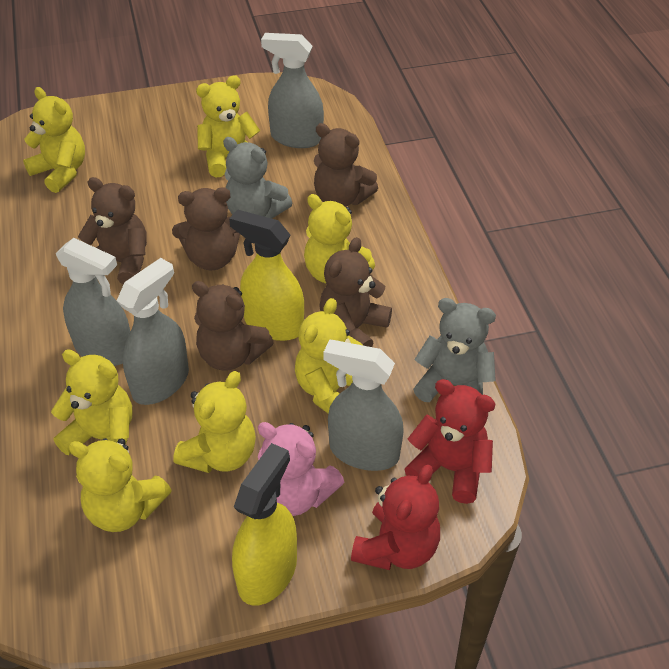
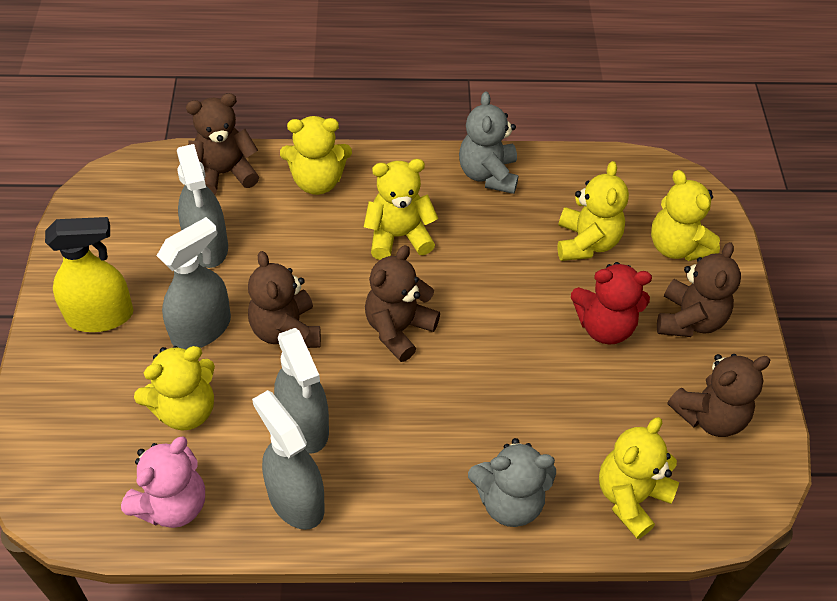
red teddy bear: [351,465,440,570] [404,379,496,504] = 2 -> [571,262,652,344] = 1
yellow spray bottle: [229,209,304,341] [232,443,297,606] = 2 -> [45,217,134,332] = 1
yellow teddy bear: [23,87,85,193] [51,349,132,455] [68,438,172,532] [173,371,256,473] [196,75,260,177] [295,298,363,414] [304,194,375,283] = 7 -> [134,346,215,430] [280,116,352,195] [364,159,438,260] [557,161,629,261] [599,417,679,539] [651,170,720,261] = 6

